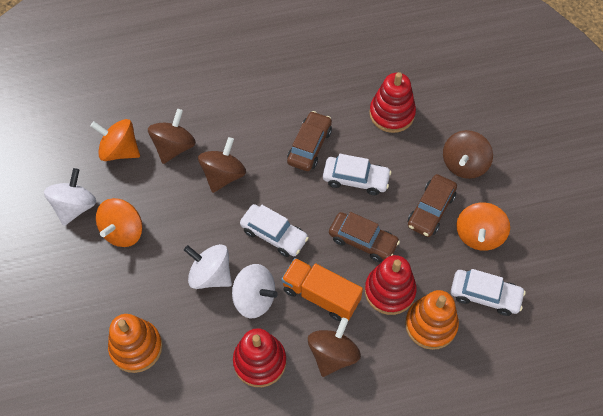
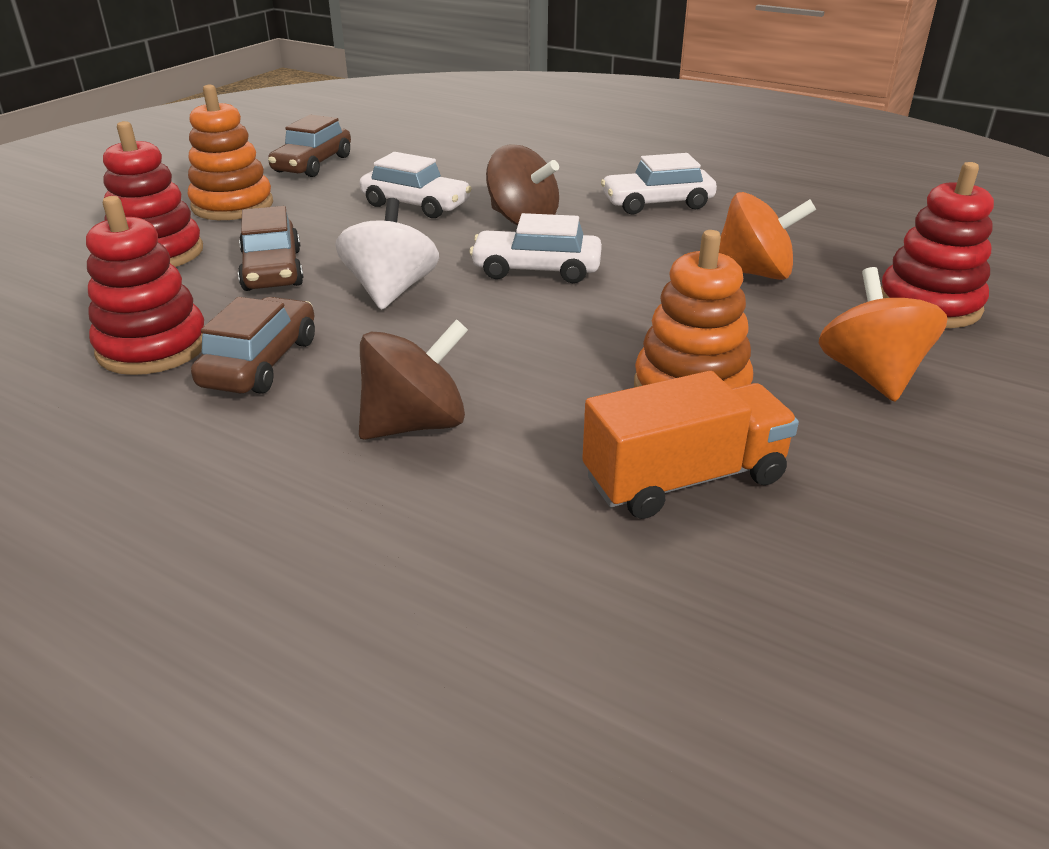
brown spinning top: [148,109,196,164] [198,137,246,193] [308,318,361,377] [443,130,493,179] = 4 -> [359,319,468,440] [486,144,559,225] = 2
orange spinning top: [90,119,140,161] [96,198,143,247] [456,202,510,251] = 3 -> [719,192,816,280] [819,267,948,402] = 2
white spinning top: [44,168,96,226] [184,244,232,289] [232,264,278,318] = 3 -> [335,198,439,310] = 1

